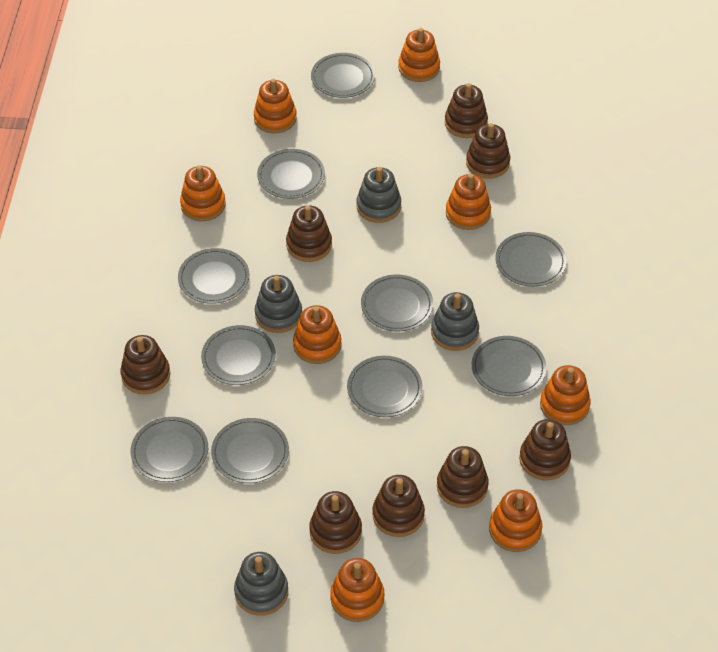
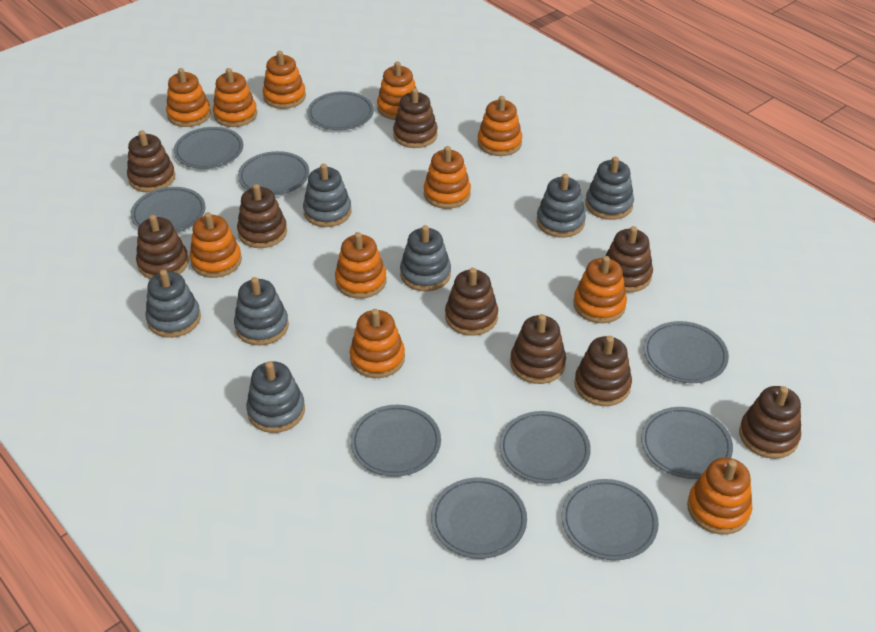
brown stacking toy: [121,335,170,394] [286,205,332,262] [309,491,362,554] [372,475,425,537] [437,446,489,508] [445,83,488,138] [466,123,510,179] [519,419,571,480] = 8 -> [127,130,175,192] [136,215,189,279] [237,184,287,248] [393,88,438,148] [445,268,498,336] [510,314,566,384] [574,336,632,406] [606,226,653,292] [739,386,801,459] = 9
grey stacking toy: [234,552,288,616] [255,275,302,333] [357,167,401,223] [431,292,479,351] = 4 -> [145,270,201,338] [234,277,289,345] [246,361,305,433] [303,164,352,227] [400,225,451,291] [537,174,586,238] [585,157,634,220] = 7
orange stacking toy: [180,165,226,221] [254,79,297,133] [293,305,341,364] [330,558,385,622] [398,28,440,82] [446,174,491,230] [489,489,542,552] [540,365,591,425] = 8 -> [166,68,211,127] [190,212,242,278] [213,68,257,127] [263,51,306,109] [335,232,386,299] [350,309,405,378] [377,62,417,120] [424,146,471,209] [477,96,522,156] [573,256,627,323] [687,458,752,535] = 11

